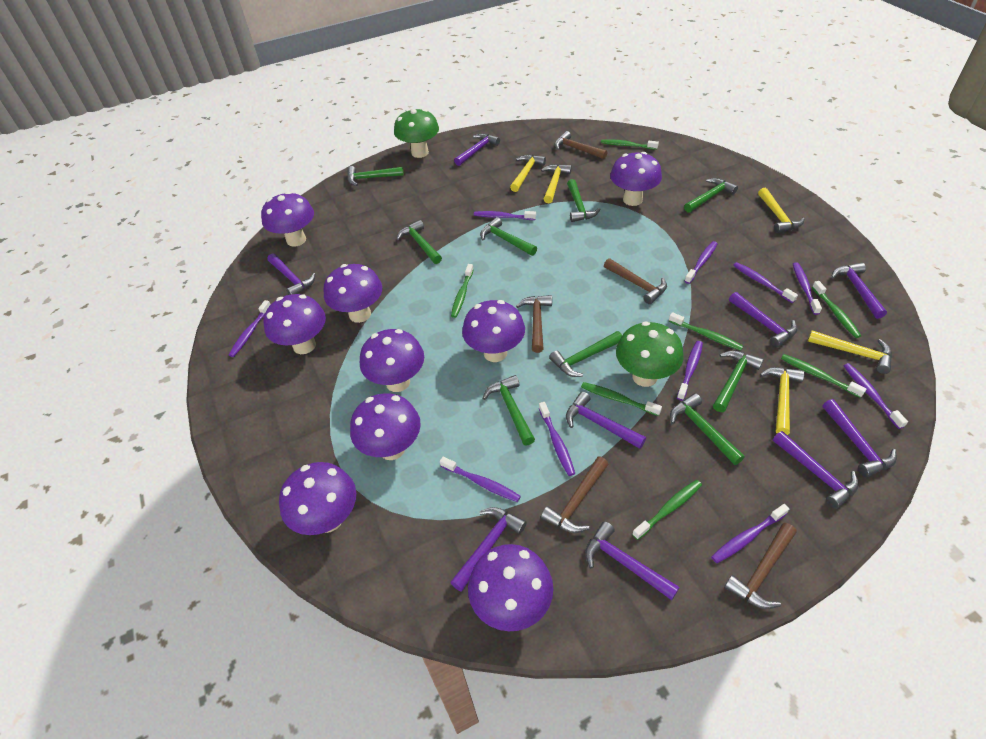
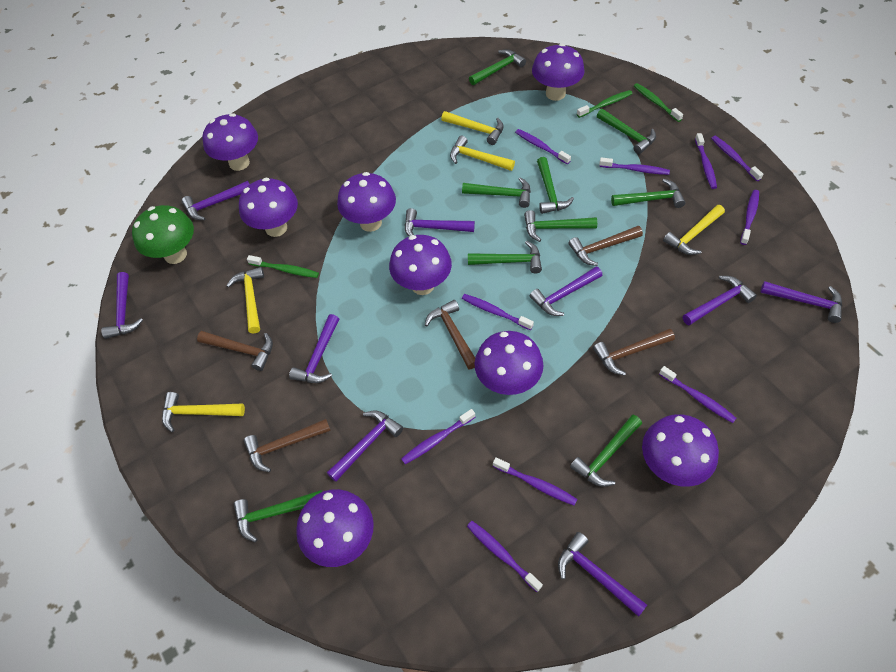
green mushroom: [394,109,439,158] [616,322,683,387] = 2 -> [132,205,194,264] = 1
green toothbrush: [451,264,474,318] [581,382,662,416] [601,139,659,150] [632,480,702,540] [669,312,743,351] [781,354,867,398] [812,281,861,338] = 7 -> [247,255,319,278] [577,90,633,118] [634,83,683,122] = 3
purple mushroom: [261,192,314,247] [264,294,326,354] [279,462,356,535] [323,264,382,323] [350,393,421,460] [360,329,424,392] [462,300,525,362] [468,544,553,631] [610,152,662,206] = 9 -> [202,113,258,171] [239,178,298,237] [296,489,374,567] [337,172,396,232] [389,235,452,295] [474,331,544,395] [532,44,584,101] [642,414,719,487] = 8

